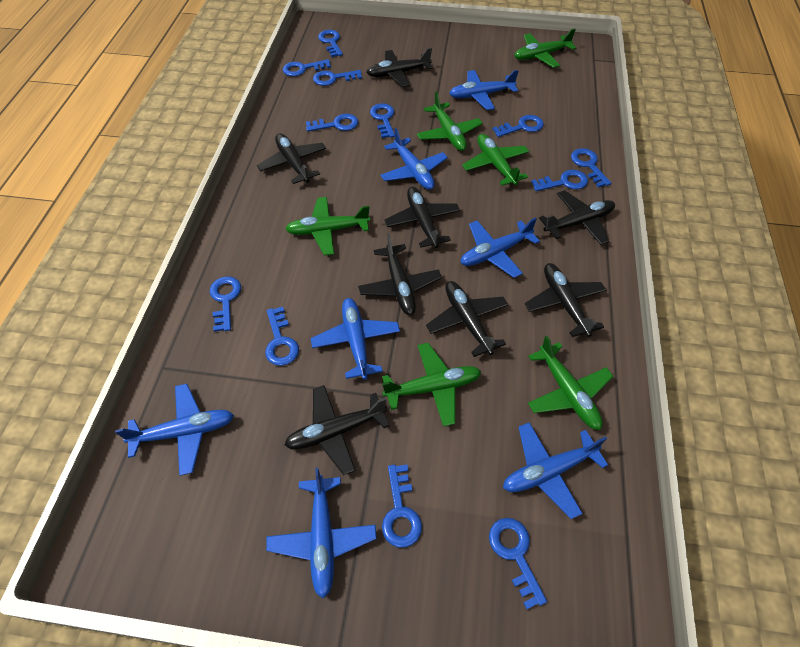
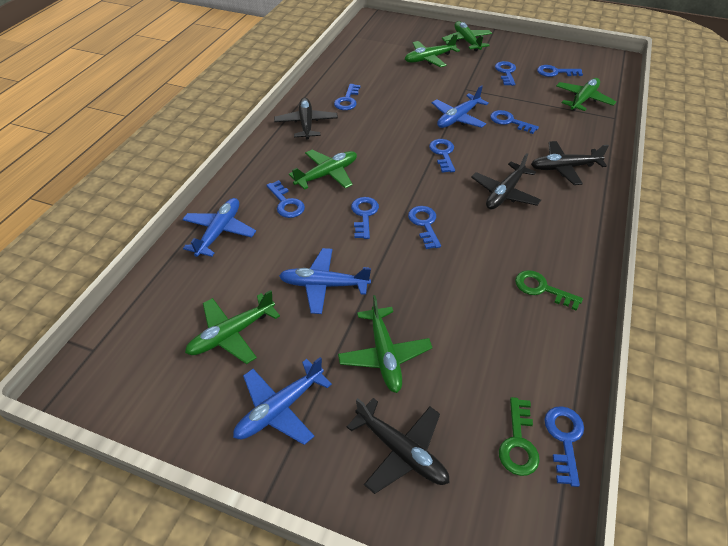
black plane: [257,133,326,184] [284,385,390,475] [358,233,442,315] [366,48,433,87] [384,187,460,248] [426,281,508,357] [525,263,606,337] [539,190,615,245] = 8 -> [274,97,338,140] [346,398,450,494] [471,153,541,209] [531,141,609,185] = 4
blue key: [210,276,241,332] [265,307,299,366] [283,59,331,76] [306,114,358,132] [313,70,362,86] [318,30,343,57] [370,103,395,138] [382,464,422,548] [489,518,547,609] [493,115,544,137] [531,170,588,191] [571,148,611,188] = 12 -> [266,180,305,218] [334,84,361,110] [351,197,379,239] [408,206,441,249] [429,139,455,173] [490,110,539,134] [495,61,516,86] [537,65,583,77] [544,406,584,487] = 9
blue plane: [115,384,234,476] [266,468,377,598] [311,298,400,380] [380,128,448,190] [449,70,519,110] [460,217,540,278] [503,422,608,519] = 7 -> [182,198,256,257] [233,357,332,445] [279,248,371,314] [432,85,489,128] = 4
green key: none = 0 -> [499,397,540,476] [515,270,583,311] = 2

